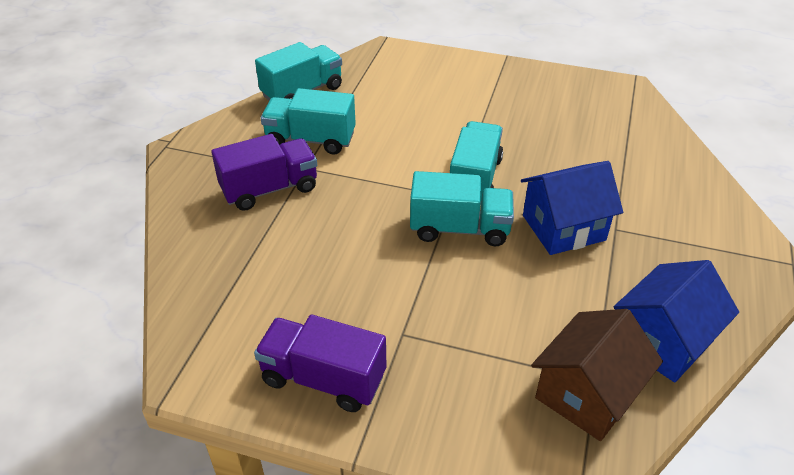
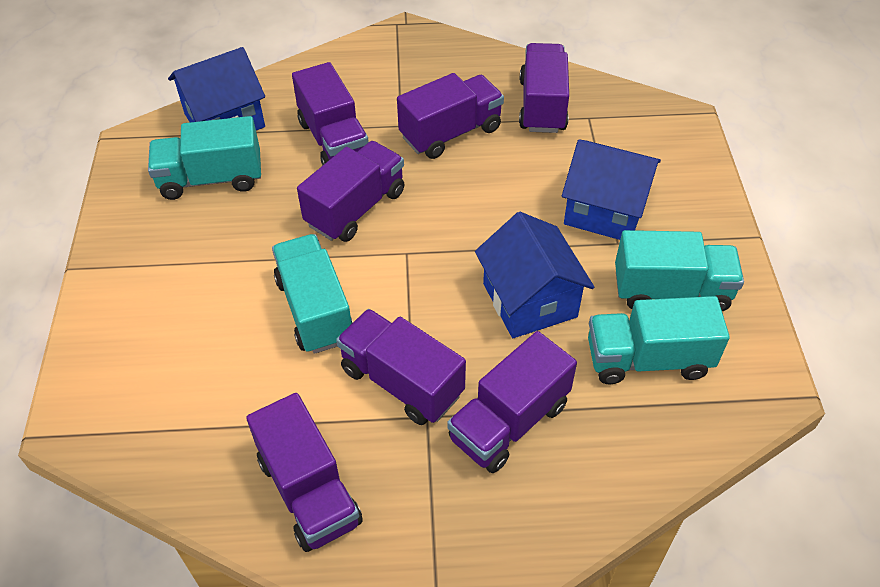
blue house: [521,161,623,255] [614,260,739,383] = 2 -> [168,47,265,130] [475,212,594,338] [562,140,661,240] = 3
brown house: [531,309,663,441] = 1 -> none = 0
purple truck: [211,134,317,211] [254,315,386,412] = 2 -> [246,393,363,552] [292,62,369,165] [297,141,405,242] [336,309,466,425] [397,73,504,159] [447,331,577,473] [519,43,569,133] = 7

